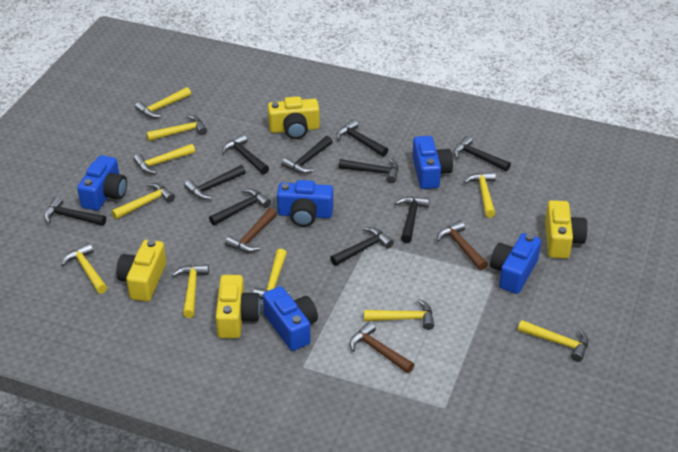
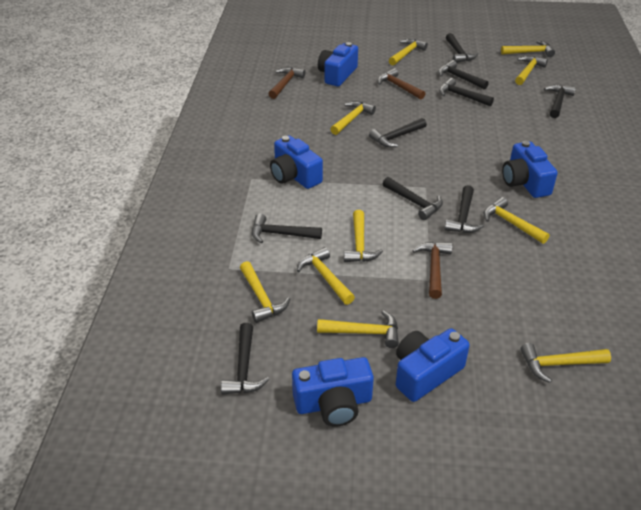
black hammer: [44,196,106,226] [184,165,246,200] [209,188,271,226] [222,134,269,174] [281,136,332,174] [330,227,394,266] [337,119,388,157] [338,158,399,183] [395,196,430,243] [454,136,511,171] = 10 -> [221,323,269,395] [252,213,322,243] [369,118,427,147] [383,177,443,220] [438,60,489,90] [439,78,494,106] [444,185,484,233] [446,33,478,63] [544,85,576,118] = 9
yellow camera: [116,239,166,301] [216,275,261,338] [268,96,320,139] [545,200,587,258] = 4 -> none = 0

